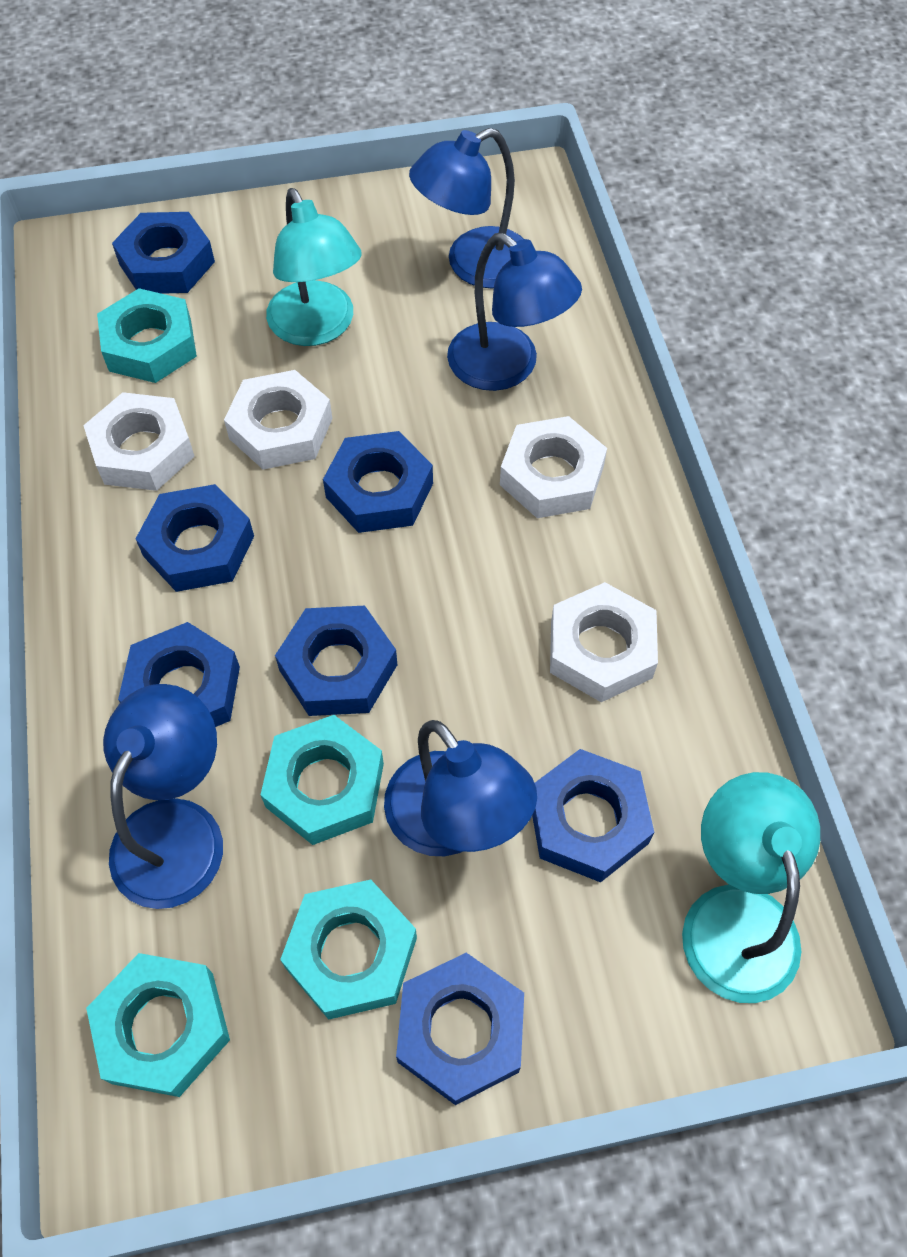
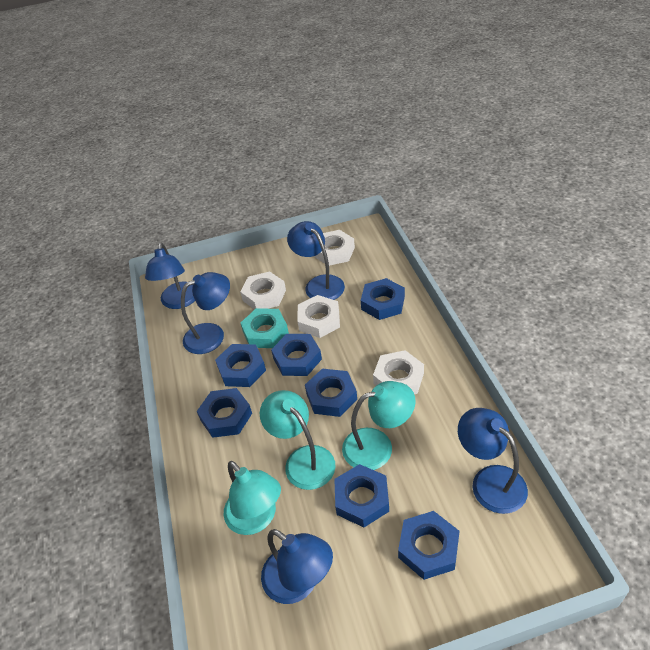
blue lamp: [103,684,223,909] [384,720,537,856] [409,128,524,288] [447,233,582,391] = 4 -> [145,243,195,309] [181,272,230,354] [261,529,333,604] [287,221,345,300] [458,408,528,514] = 5
turquoise lamp: [266,188,362,346] [682,772,820,1003] = 2 -> [224,461,281,535] [260,390,336,490] [342,381,416,470] = 3
turquoise nut: [86,953,230,1097] [97,288,197,383] [260,715,384,845] [280,879,417,1020] = 4 -> [241,308,289,348] = 1

